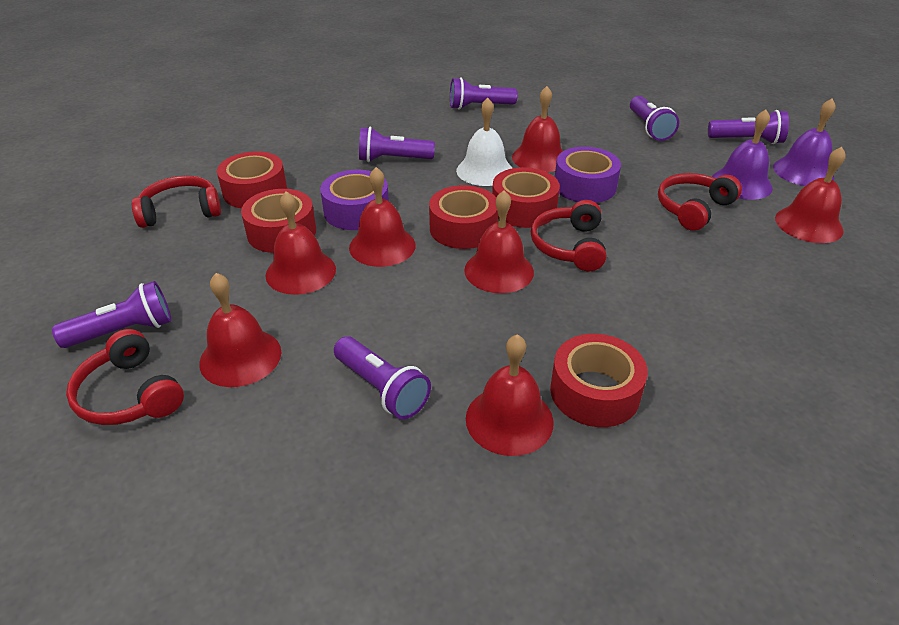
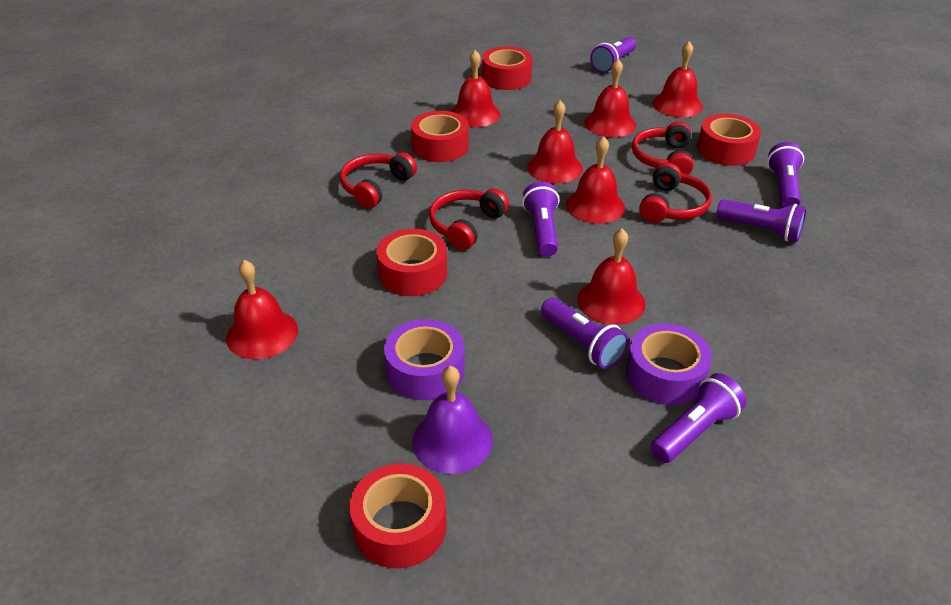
purple bell: [712,109,773,200] [773,99,836,186] = 2 -> [412,366,493,474] = 1
white bell: [456,98,512,186] = 1 -> none = 0

